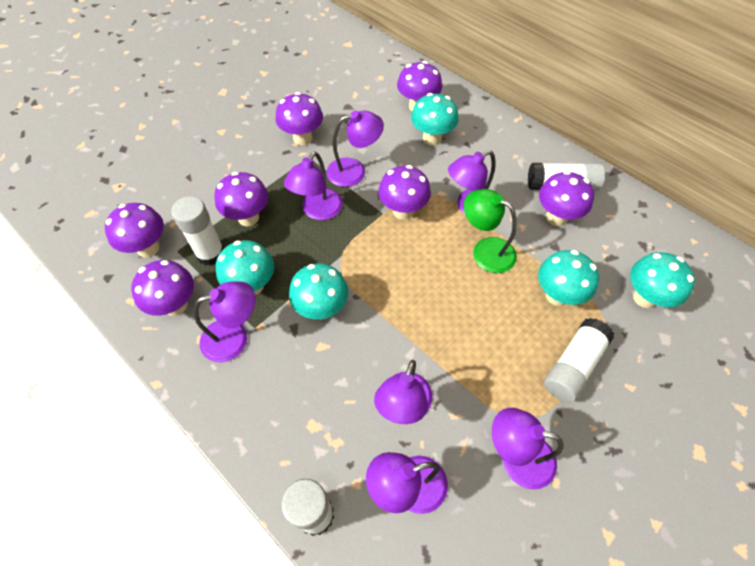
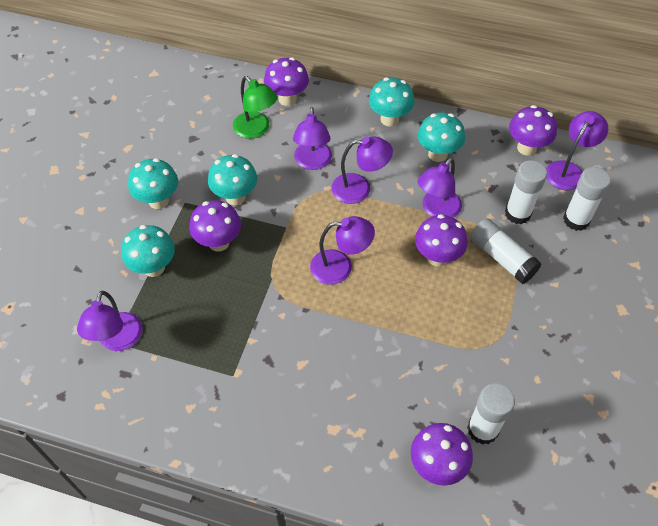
purple lamp: [193,282,256,362] [284,151,343,220] [326,110,384,187] [366,452,448,514] [374,360,433,424] [448,150,496,215] [492,408,564,490] = 7 -> [77,291,143,351] [293,107,332,170] [310,216,375,285] [331,136,393,204] [417,158,462,218] [546,111,608,190] = 6
purple mushroom: [105,203,164,257] [131,260,194,316] [214,172,268,226] [276,92,323,145] [378,165,431,220] [397,61,442,111] [539,171,594,226] = 7 -> [189,200,241,252] [264,57,309,106] [411,423,473,486] [415,214,468,267] [509,105,557,156] = 5

